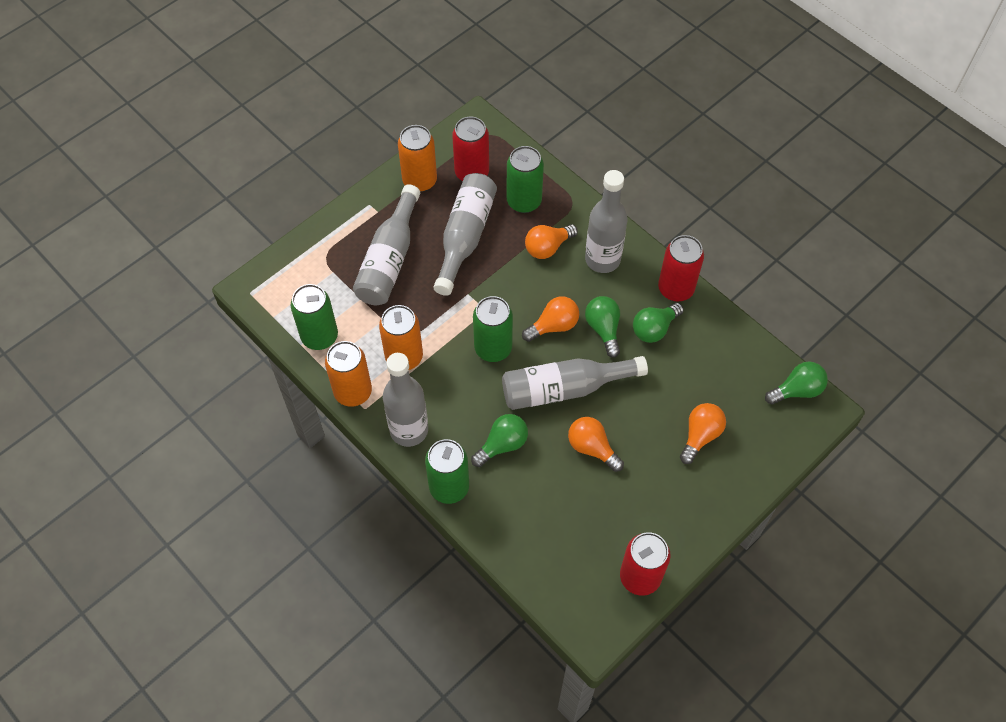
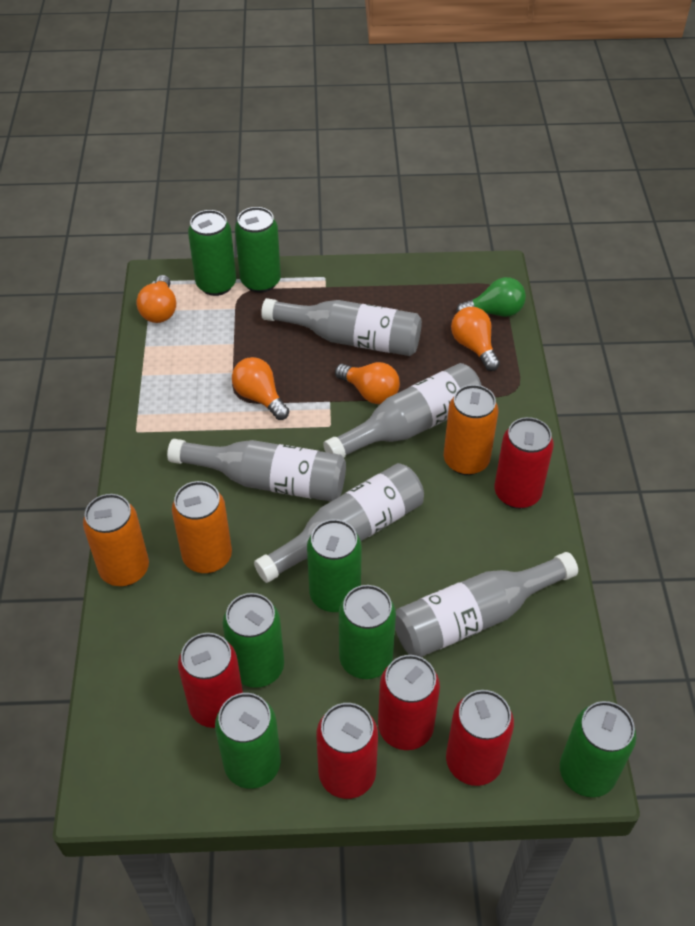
green can: [291,284,338,350] [425,439,469,504] [473,296,513,362] [507,146,544,213] = 4 -> [188,210,236,296] [215,693,281,789] [223,593,284,688] [235,207,281,293] [307,519,362,612] [339,585,396,679] [560,701,636,797] = 7
green light bulb: [471,414,528,467] [585,296,620,358] [633,303,684,343] [765,362,828,405] = 4 -> [456,277,526,317] = 1
red can: [452,117,489,181] [620,532,671,596] [658,235,704,302] = 3 -> [178,633,243,728] [317,703,378,799] [378,655,440,750] [446,690,514,786] [494,417,554,509] = 5

